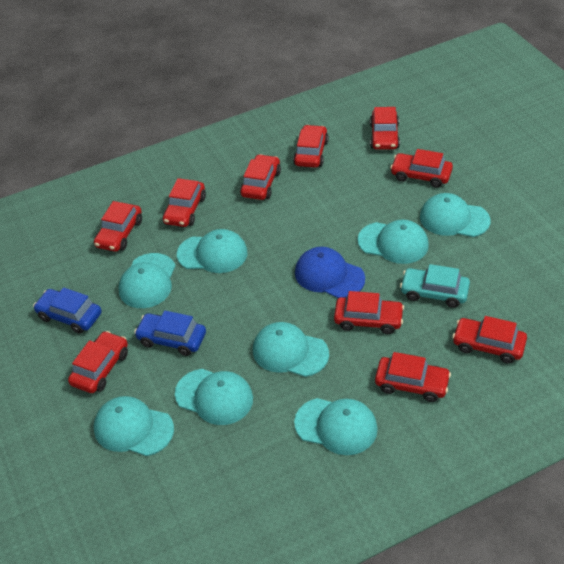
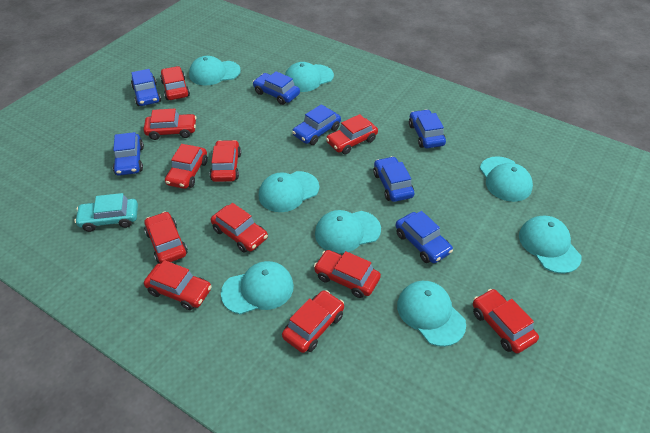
blue cap: [295,247,365,298] = 1 -> none = 0
blue car: [33,288,102,334] [134,310,206,356] = 2 -> [113,132,144,176] [131,69,161,106] [253,71,300,105] [292,104,341,145] [373,156,414,202] [396,211,453,263] [409,109,446,148] = 7
red car: [68,331,128,393] [94,201,142,252] [163,178,206,227] [240,154,281,200] [293,125,329,168] [334,291,404,334] [370,107,400,150] [375,352,451,402] [390,149,453,188] [452,316,527,364] = 10 -> [144,108,196,140] [144,212,188,264] [144,260,212,310] [160,66,190,100] [165,144,208,189] [210,140,241,182] [211,203,268,253] [282,290,344,353] [314,250,381,298] [326,114,378,155] [473,289,539,353] = 11

